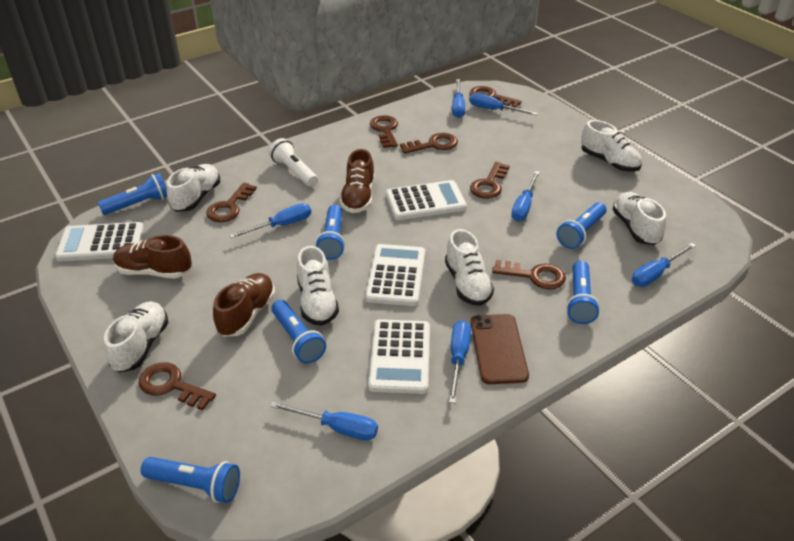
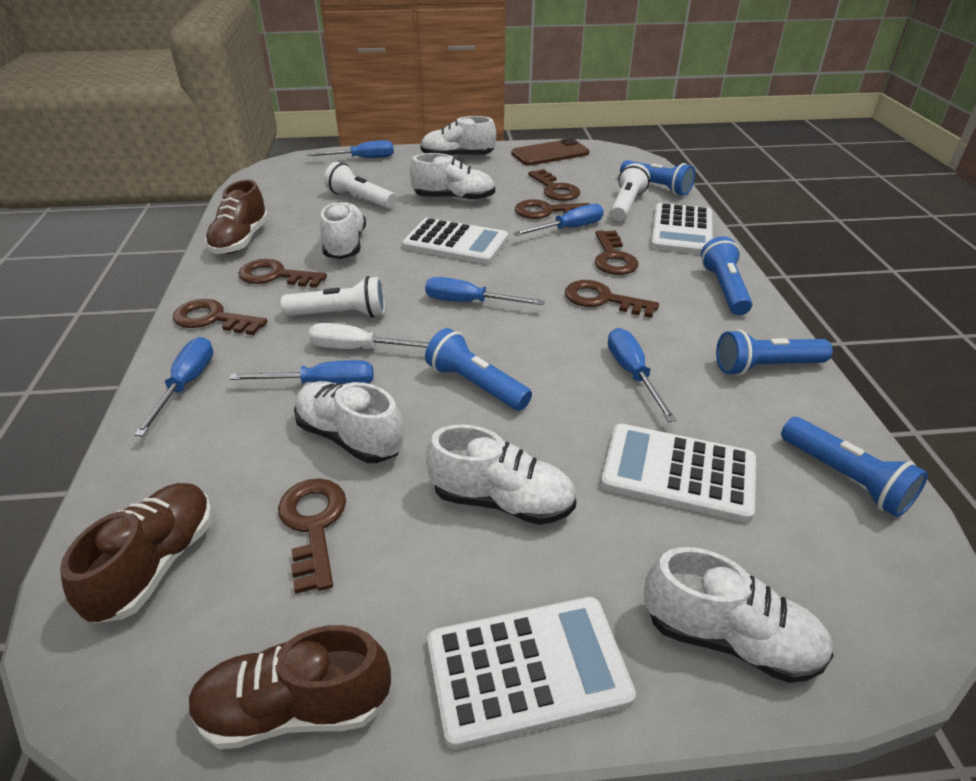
blue flashlight: [98,173,167,215] [141,457,240,503] [271,300,326,363] [315,205,345,260] [557,202,607,249] [566,261,600,324] = 6 -> [425,328,532,411] [620,160,695,196] [701,236,752,315] [716,330,833,376] [781,417,928,517] = 5
blue screwdriver: [229,203,311,238] [270,401,378,441] [449,320,471,403] [452,79,465,118] [469,93,538,115] [511,171,540,221] [632,243,696,287] = 7 -> [134,337,213,436] [229,360,374,384] [307,140,394,158] [425,277,545,305] [513,204,604,236] [608,328,677,422] = 6
white flashlight: [269,138,318,187] = 1 -> [281,276,385,318] [324,162,396,209] [610,163,650,221] = 3
white screwdriver: none = 0 -> [309,323,429,349] = 1

